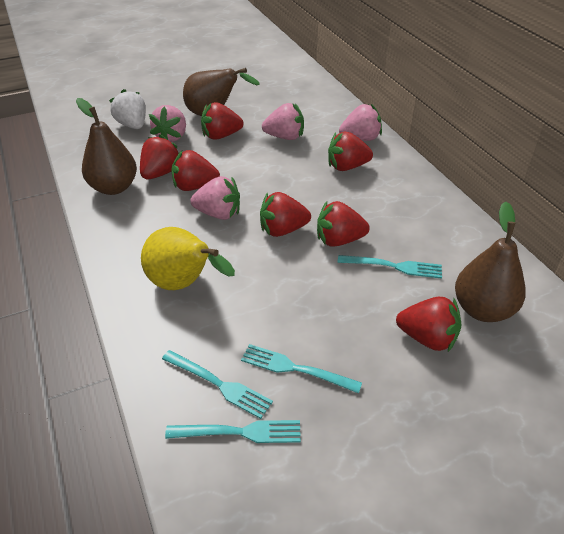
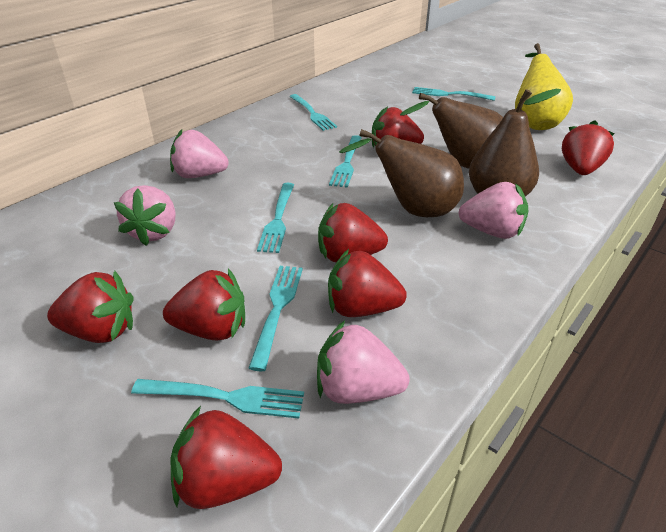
turquoise fork: [162,350,273,419] [165,420,301,443] [241,344,362,393] [337,255,442,279] = 4 -> [131,379,304,418] [249,266,303,371] [257,183,294,253] [289,94,337,131] [329,135,362,188] [412,87,496,101] = 6
white strawberry: [109,89,146,129] = 1 -> none = 0

